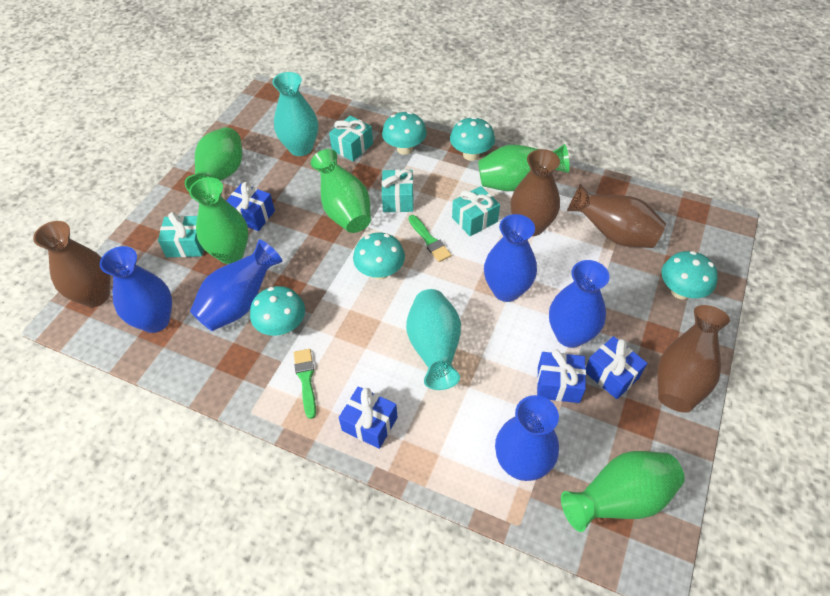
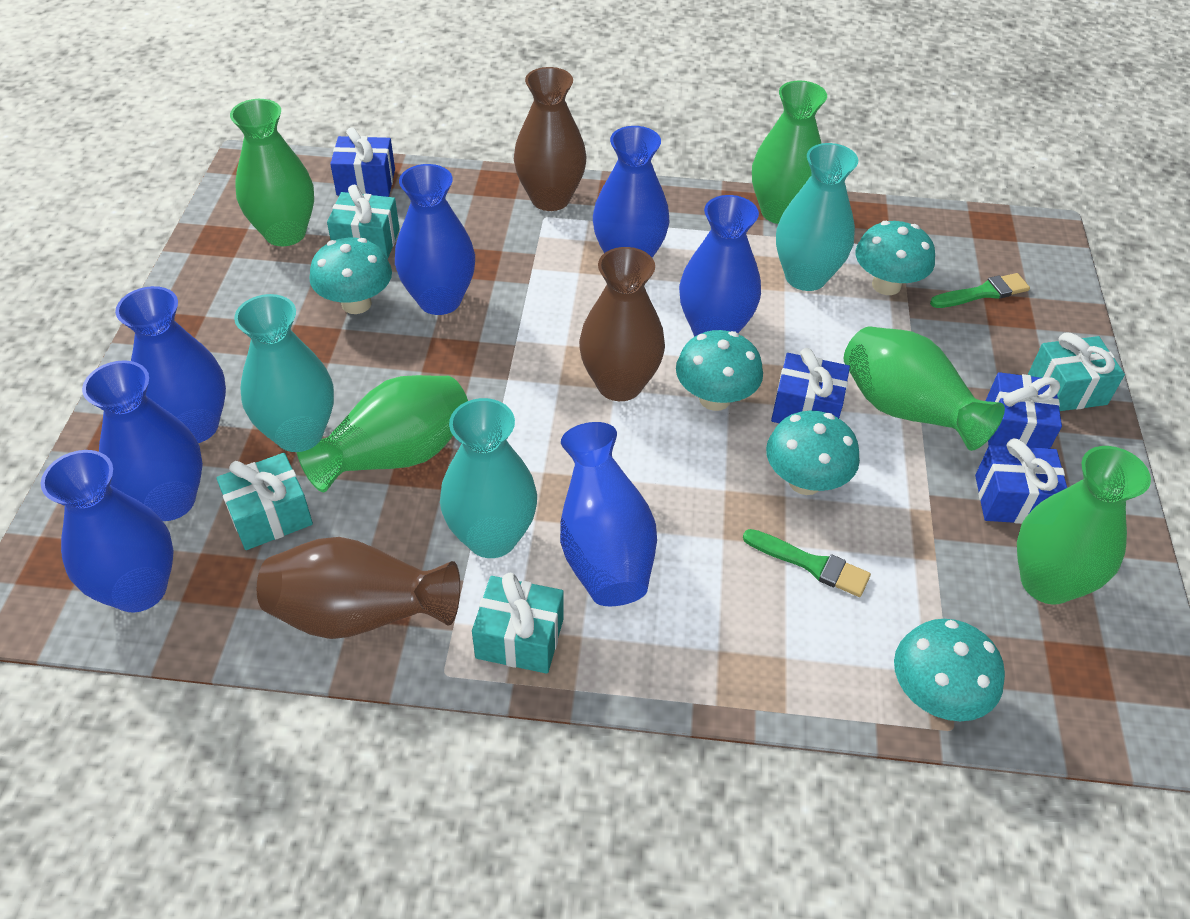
blue vase: [100,246,172,333] [190,240,282,331] [484,214,537,302] [495,395,559,481] [549,260,610,348] = 5 -> [41,450,174,613] [82,360,203,521] [115,286,226,443] [395,164,475,315] [560,422,657,606] [593,126,669,258] [679,195,761,336] = 7
brown vase: [33,221,110,307] [511,149,560,236] [567,184,666,248] [657,305,730,413] = 4 -> [257,537,460,639] [514,67,586,211] [579,247,665,401] = 3
turquoise vase: [272,72,318,156] [406,289,461,390] = 2 -> [234,294,334,452] [440,398,537,558] [776,143,858,291] = 3

